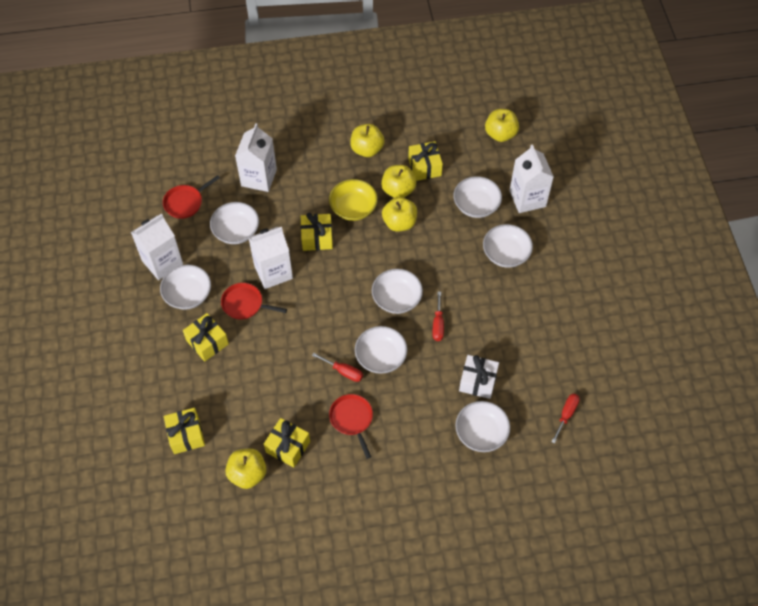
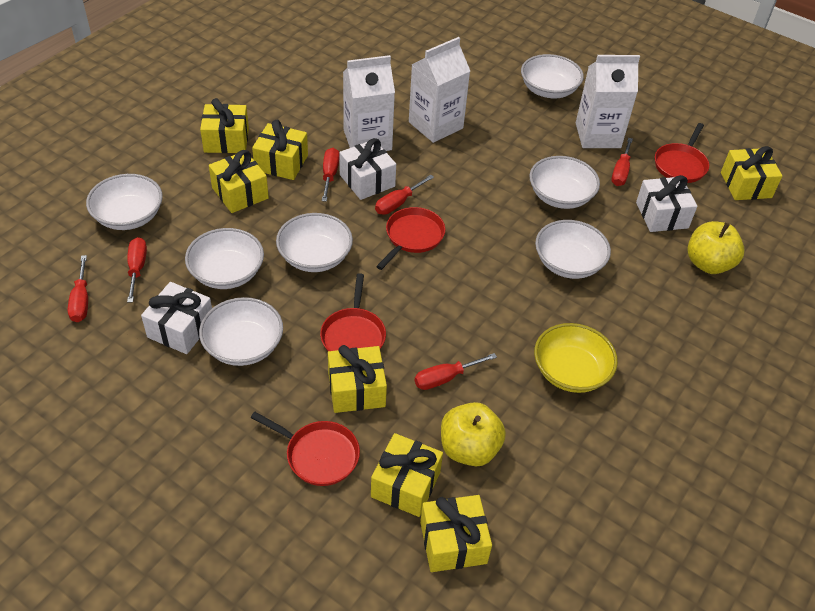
red pan: [163,175,220,219] [221,283,287,320] [329,394,373,459] = 3 -> [251,412,360,486] [320,273,386,351] [376,207,445,270] [655,123,709,183] = 4
red screwdriver: [312,353,363,382] [432,292,444,341] [551,394,580,444] = 3 -> [68,255,88,322] [127,237,147,303] [322,148,339,202] [375,175,434,215] [414,353,497,390] [611,138,633,186] = 6
white carton: [131,214,183,280] [235,123,277,192] [248,227,293,289] [510,144,554,213] = 4 -> [343,55,395,151] [409,37,470,143] [576,55,640,148] = 3
white gift: [459,355,499,399] = 1 -> [141,282,212,354] [339,138,396,200] [636,175,697,232] = 3
yellow apple: [225,449,267,489] [350,124,385,157] [381,165,416,198] [382,197,417,232] [485,109,519,142] = 5 -> [441,402,506,466] [687,221,745,274] = 2
yellow gift: [164,408,205,454] [183,313,229,362] [264,418,310,468] [301,213,333,251] [408,141,443,181] = 5 -> [200,98,249,153] [209,150,269,213] [252,120,308,180] [328,345,387,413] [371,433,443,517] [420,495,492,572] [721,146,783,200] = 7

